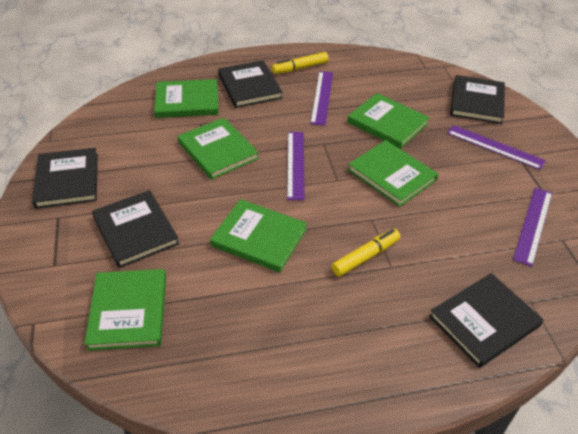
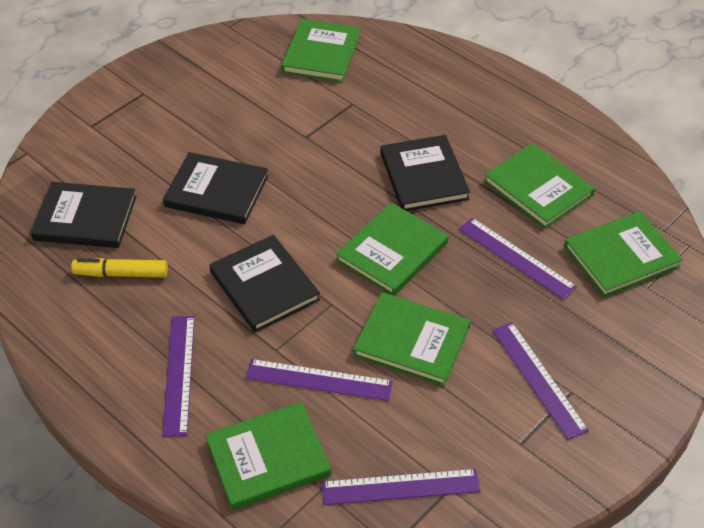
black book: [32,148,98,209] [92,190,179,268] [218,60,282,108] [429,273,544,368] [450,75,505,124] = 5 -> [30,182,136,248] [163,152,268,224] [209,235,320,332] [380,135,470,211] = 4
purple ruler: [287,132,305,200] [310,71,333,126] [447,125,546,170] [513,187,552,267] = 4 -> [162,316,195,437] [245,359,393,401] [322,469,480,505] [459,218,577,300] [492,322,589,440] = 5
yellow marker: [272,52,329,74] [331,229,400,277] = 2 -> [71,258,168,277] = 1

